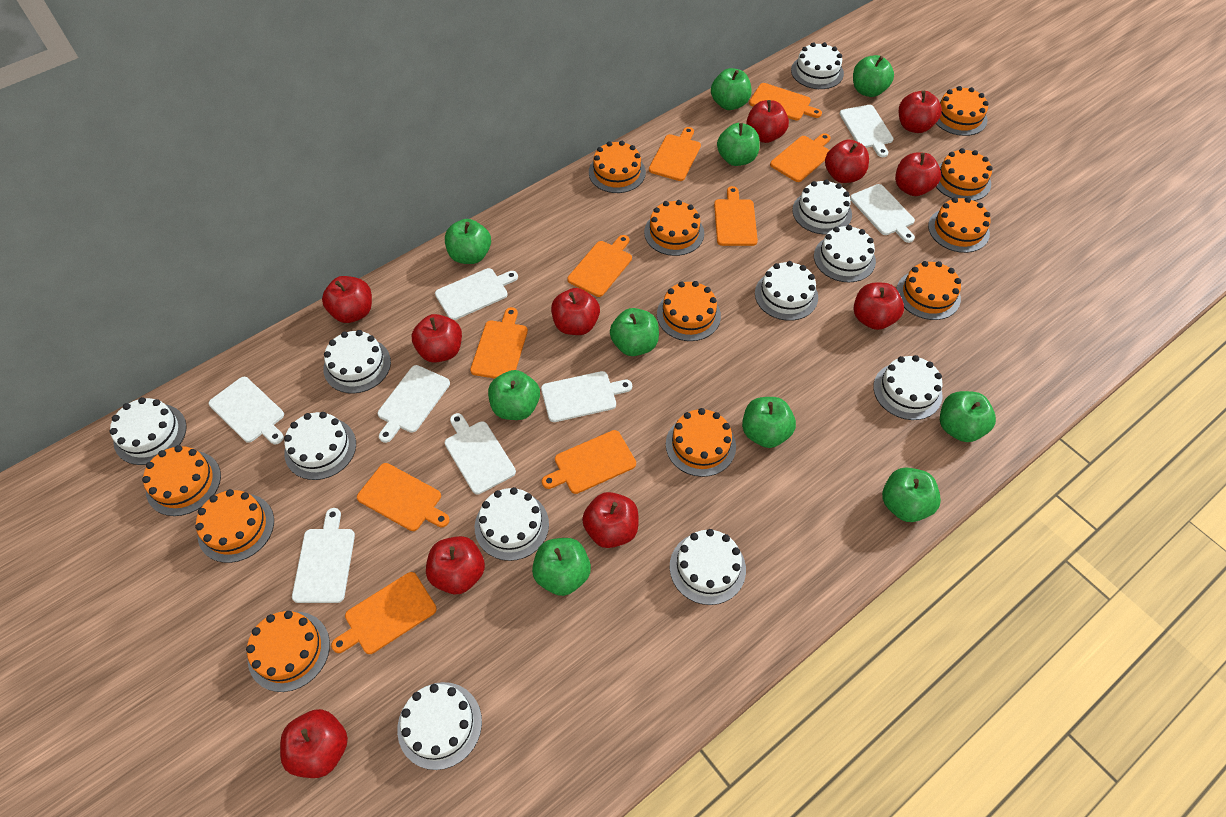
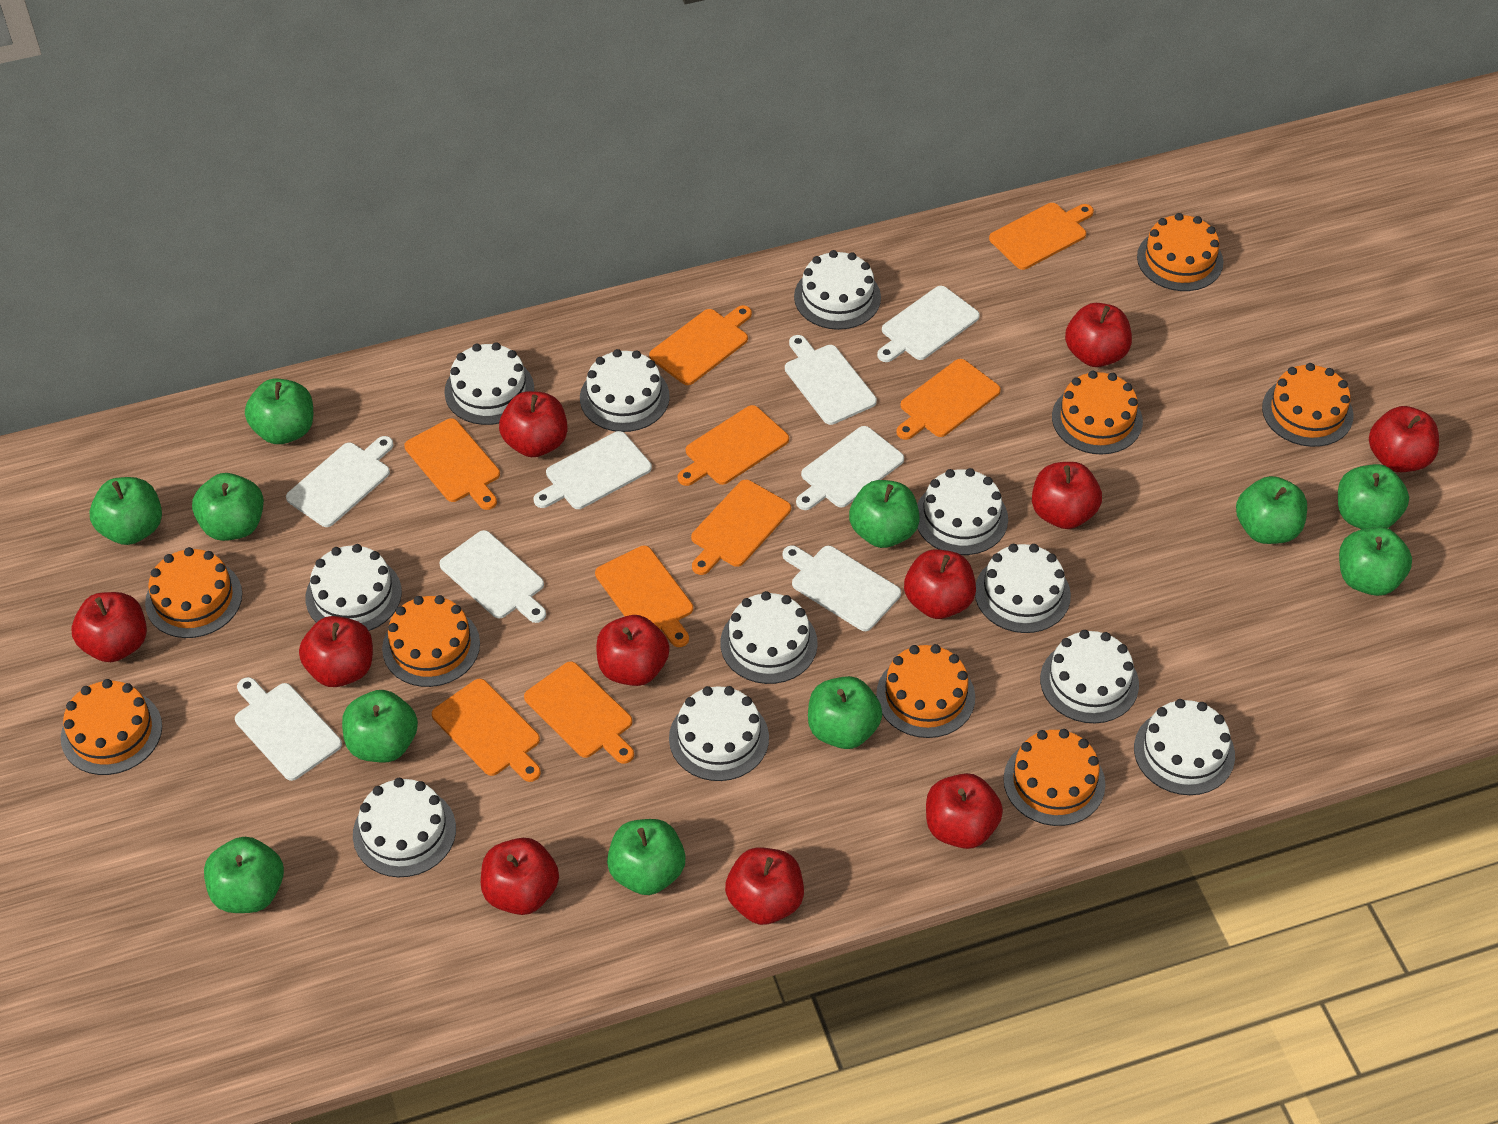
green apple: [445,219,491,264] [488,370,540,420] [532,538,591,596] [610,308,659,356] [711,68,752,110] [717,123,760,166] [742,397,796,448] [853,55,894,97] [882,467,941,522] [940,391,996,442] = 10 -> [89,477,162,545] [192,473,264,541] [204,837,284,913] [245,379,313,444] [342,690,418,763] [607,819,686,895] [808,676,882,749] [849,480,920,548] [1236,476,1307,544] [1338,464,1409,529] [1339,527,1412,596] = 11
orange cake: [142,445,221,516] [195,489,274,563] [246,611,330,692] [589,141,646,193] [644,200,704,256] [657,281,721,341] [666,408,736,477] [897,261,961,320] [928,197,990,253] [936,86,989,136] [936,148,993,201] = 11 -> [61,679,162,775] [145,547,242,638] [382,595,480,687] [876,644,975,738] [1003,729,1105,826] [1052,371,1143,454] [1137,213,1223,291] [1262,363,1354,447] = 8

